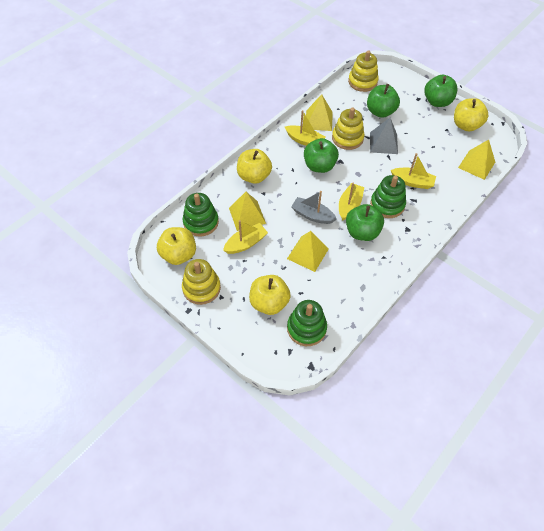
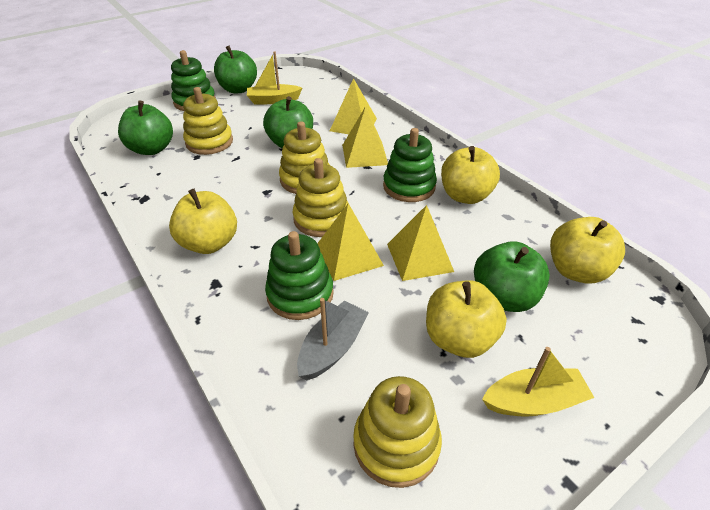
grey pyramid: [370,117,398,154] = 1 -> none = 0
yellow boat: [223,220,268,254] [285,110,325,146] [339,183,364,221] [391,153,436,189] = 4 -> [247,52,302,104] [482,347,594,417] = 2
yellow stacking toy: [182,259,221,305] [332,108,364,150] [348,50,379,92] = 3 -> [183,87,233,155] [279,121,330,194] [293,158,348,237] [353,376,442,488] = 4

